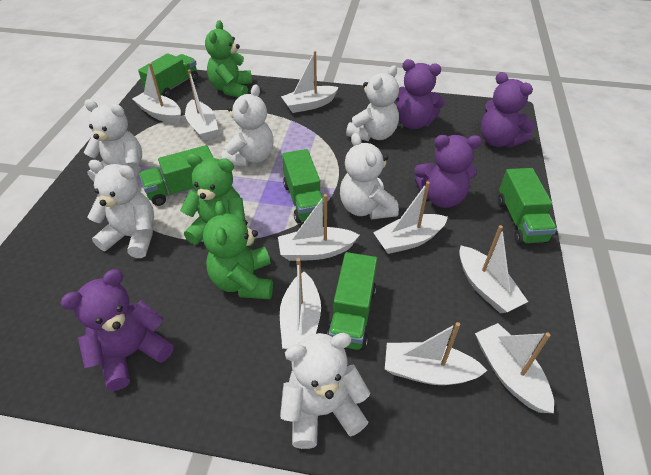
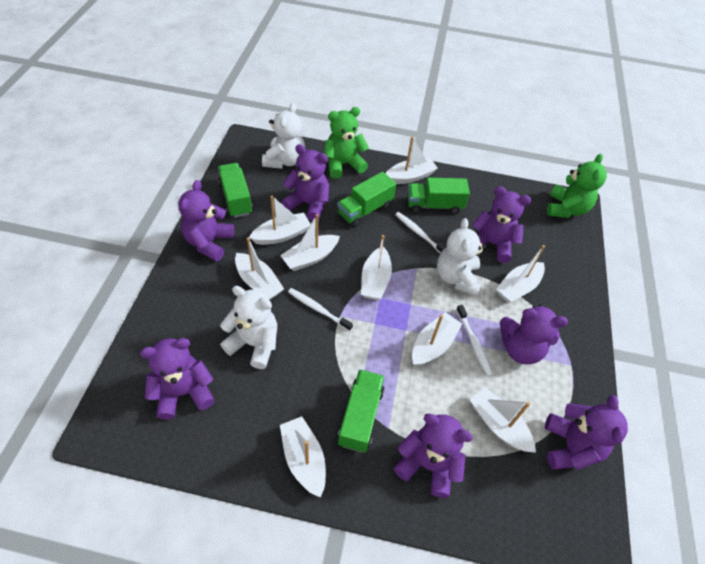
green teddy bear: [180,154,245,245] [203,201,273,299] [205,20,252,97] = 3 -> [324,107,369,178] [547,154,607,218] = 2
green truck: [138,53,198,98] [139,145,213,206] [282,149,324,224] [327,252,377,351] [498,168,557,244] = 5 -> [218,163,253,218] [337,172,396,227] [338,369,385,453] [407,177,470,214] = 4
purple teddy bear: [61,269,173,391] [395,59,445,129] [414,135,482,208] [481,72,535,147] = 4 -> [140,338,215,420] [178,180,234,262] [282,144,329,221] [394,413,473,498] [472,186,531,263] [500,304,568,365] [545,395,628,470] = 7
white teddy bear: [83,99,142,182] [87,160,154,258] [222,84,274,166] [280,333,370,449] [340,133,399,219] [346,65,399,141] = 6 -> [220,286,277,369] [262,103,305,169] [437,218,486,296] = 3
white toothbrush: none = 0 -> [288,288,353,331] [395,212,446,254] [456,305,493,376] = 3

